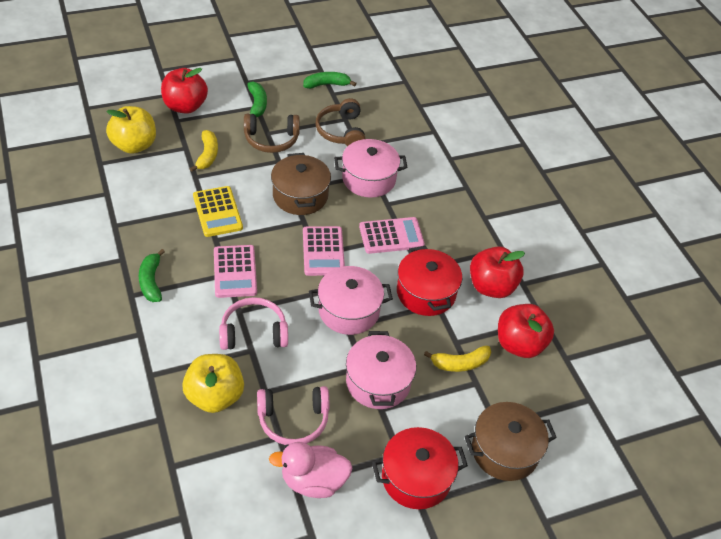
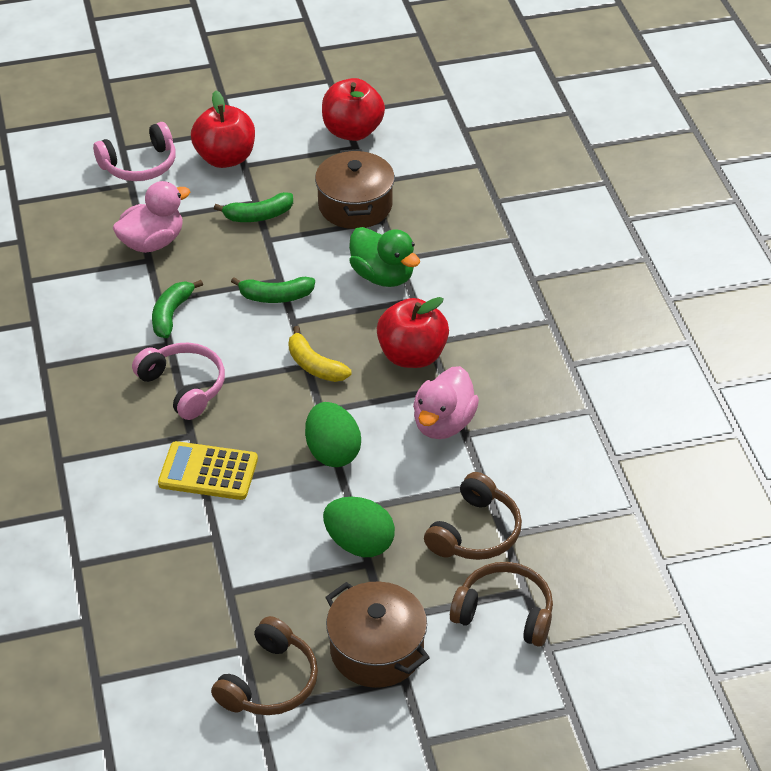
brown headphones: [244,114,300,153] [315,98,365,146] = 2 -> [211,616,318,715] [424,472,522,560] [450,562,553,647] = 3
green duck: none = 0 -> [349,227,420,287] = 1
green egg: none = 0 -> [305,402,361,467] [323,497,395,557] = 2
pink calculator: [214,245,257,298] [303,226,345,276] [359,217,425,254] = 3 -> none = 0
pink duck: [269,442,353,498] = 1 -> [113,181,190,253] [413,366,479,439] = 2
pink pot: [309,266,393,335] [334,139,408,198] [346,331,416,409] = 3 -> none = 0
red pot: [372,427,468,509] [397,246,462,316] = 2 -> none = 0
yellow apple: [106,106,156,154] [182,354,244,413] = 2 -> none = 0
yellow banana: [190,130,218,172] [424,346,491,372] = 2 -> [288,326,351,382] = 1

